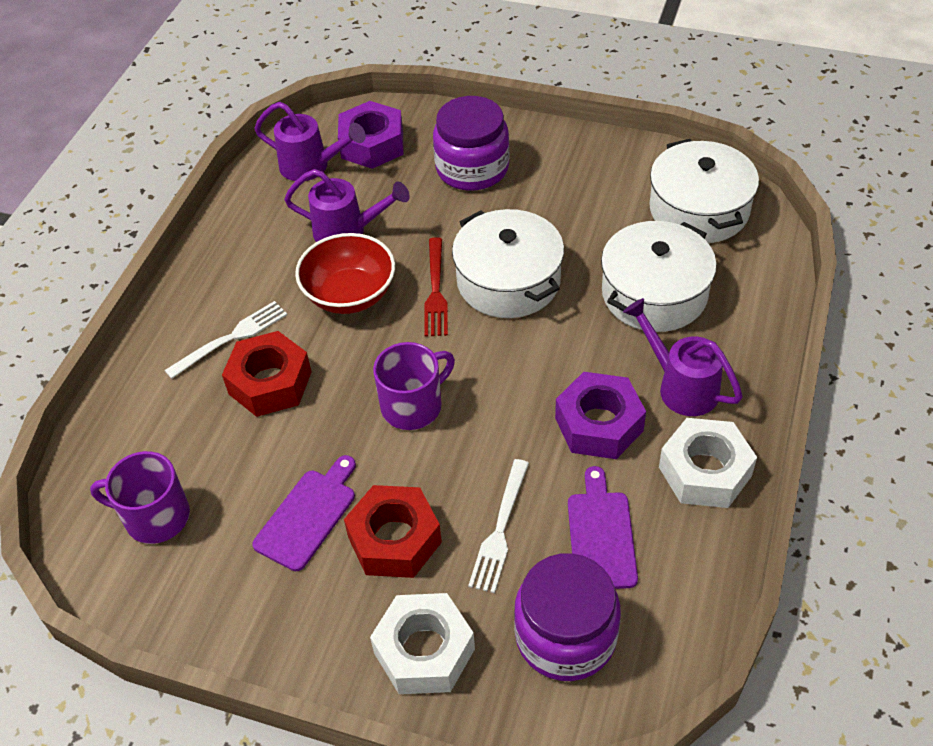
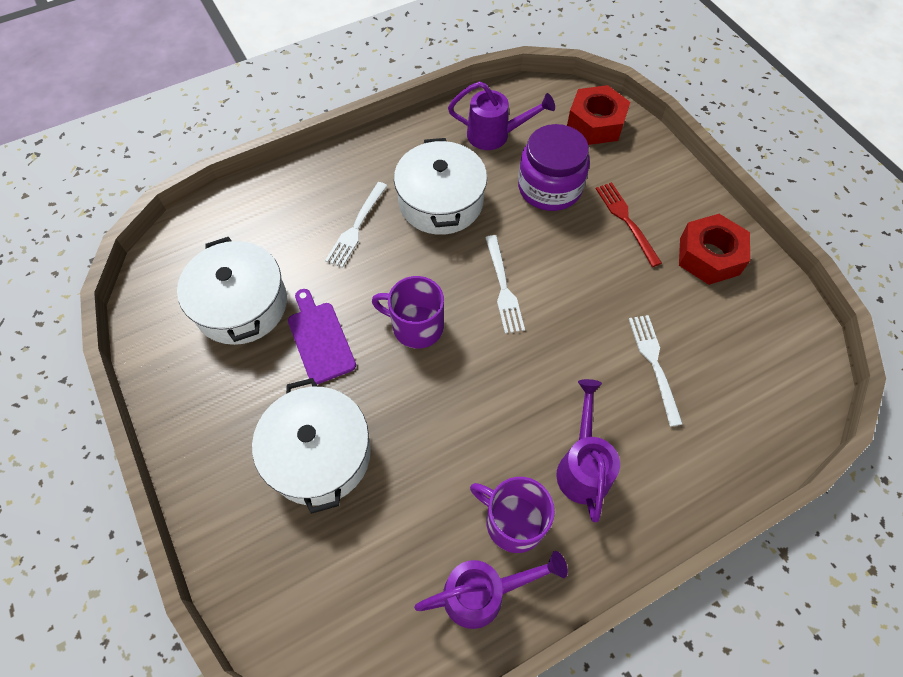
purple cutting board: [252,455,356,571] [568,466,638,589] = 2 -> [288,289,356,384] = 1
purple jar: [433,96,510,191] [514,553,621,681] = 2 -> [518,124,590,211] = 1
purple nut: [338,101,404,169] [555,372,646,459] = 2 -> none = 0
red bowl: [295,233,395,314] = 1 -> none = 0
white fork: [164,301,287,379] [468,459,529,593] = 2 -> [325,182,387,268] [485,235,525,334] [629,315,683,426] = 3
white nut: [370,593,475,694] [659,418,757,508] = 2 -> none = 0

